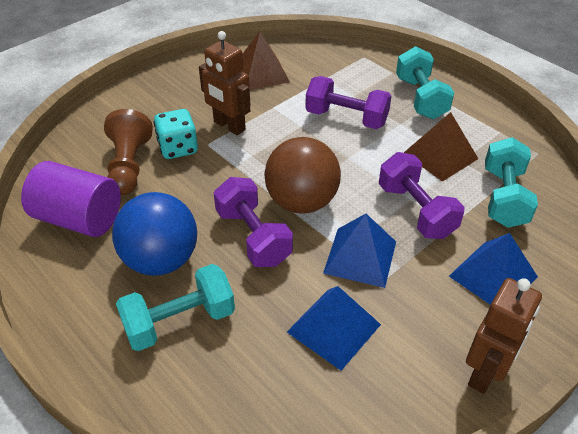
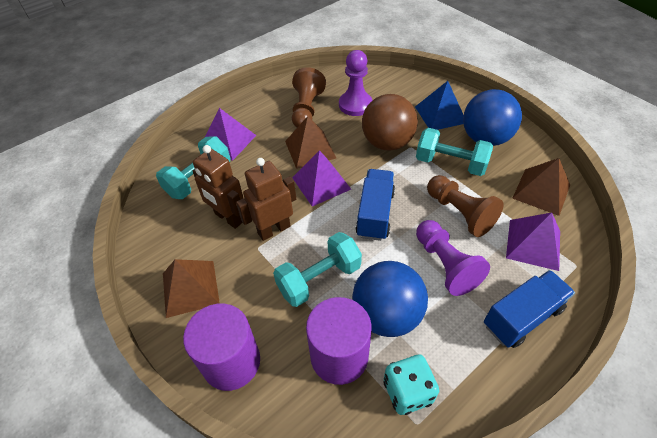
blue ball: [112,192,197,276] = 1 -> [352,261,428,337] [463,89,522,146] = 2
blue pyramid: [287,286,381,371] [323,214,396,288] [449,233,538,305] = 3 -> [415,81,464,130] = 1
blue truck: none = 0 -> [355,169,395,241] [484,270,575,348] = 2
brown pawn: [104,109,153,195] = 1 -> [292,67,326,127] [427,175,504,237] = 2
brown pyramid: [242,32,290,90] [404,112,478,182] = 2 -> [163,259,220,318] [285,116,336,169] [512,158,570,216] = 3
purple cylinder: [21,161,121,237] = 1 -> [183,303,260,391] [306,297,372,385] = 2
purple dumbbell: [214,177,293,267] [305,76,391,129] [379,152,465,239] = 3 -> none = 0
purple pawn: none = 0 -> [339,50,372,116] [416,220,490,296] = 2
purple pyramid: none = 0 -> [205,108,256,161] [292,150,351,207] [506,213,560,271] = 3

